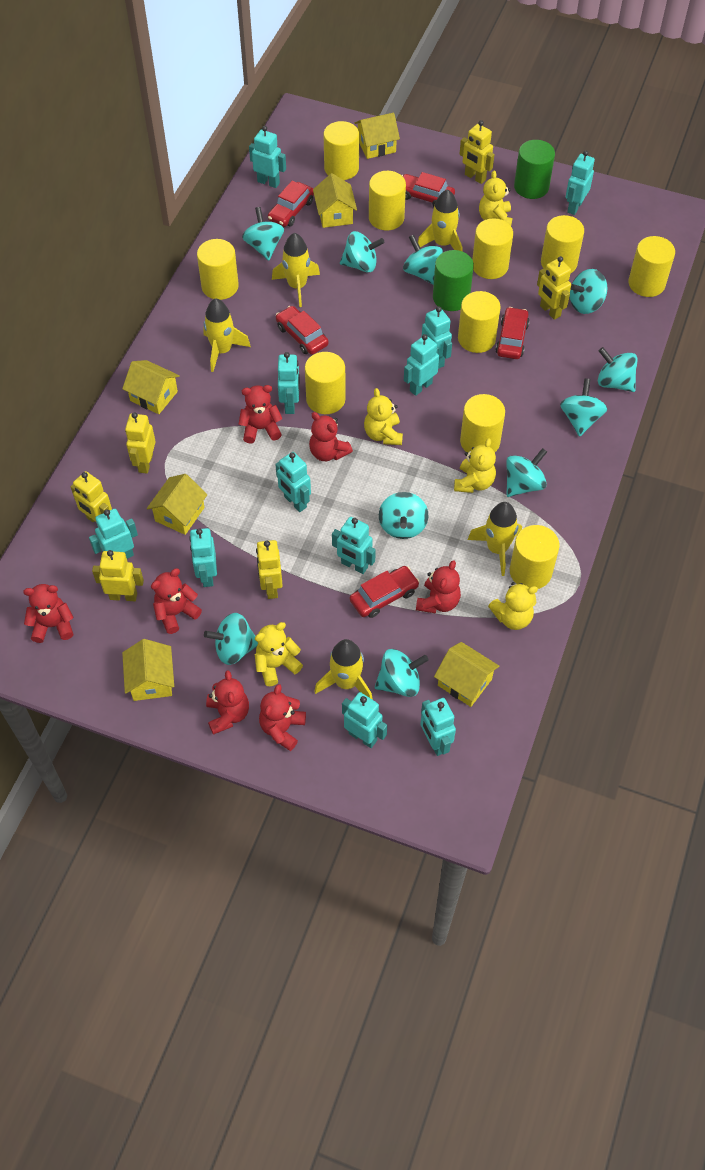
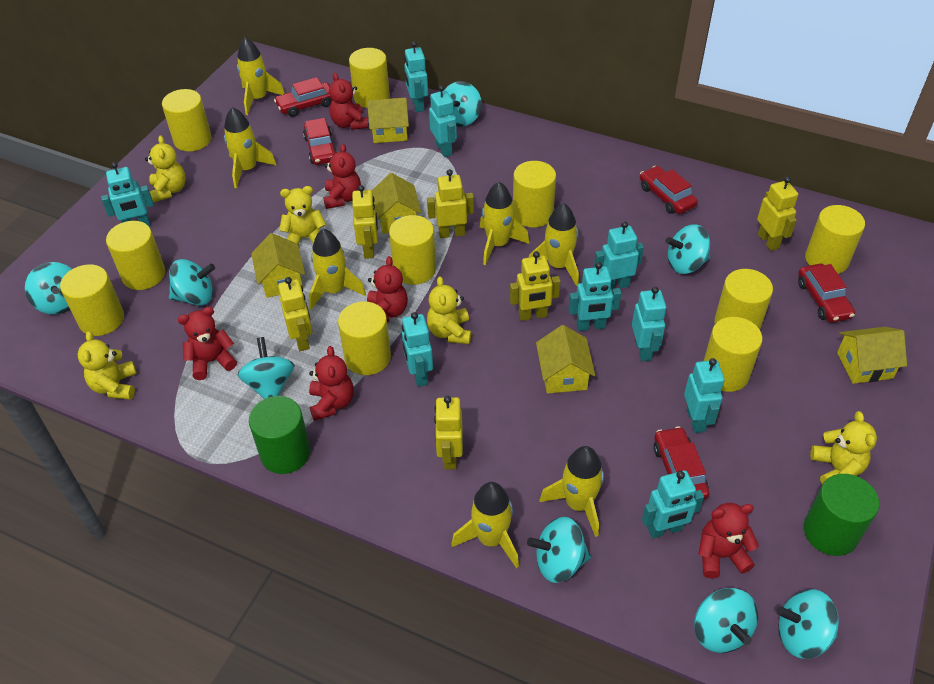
red teddy bear: [23,584,74,643] [151,568,202,634] [206,670,249,735] [239,385,282,444] [259,684,306,751] [309,412,353,461] [416,560,461,613] = 7 -> [178,307,237,380] [309,346,354,421] [323,144,361,209] [329,73,368,130] [367,256,408,322] [698,503,759,578] = 6
turquoise robot: [89,509,138,559] [189,528,217,587] [249,126,286,188] [275,452,311,512] [278,352,300,414] [332,517,376,574] [342,692,387,748] [404,334,439,396] [420,698,456,756] [422,306,452,369] [566,151,595,215] = 11 -> [101,162,154,226] [402,312,433,387] [404,42,428,112] [429,85,457,157] [569,262,621,331] [594,221,644,289] [632,287,666,361] [642,470,704,538] [684,358,725,433] = 9
turquoise spinning top: [204,613,258,665] [242,207,284,261] [340,231,385,272] [375,649,429,697] [379,492,429,539] [403,235,443,285] [506,448,547,497] [560,378,607,437] [570,269,608,314] [598,347,638,392] = 10 -> [25,262,72,315] [169,259,215,305] [238,337,295,399] [445,81,482,127] [527,517,591,583] [666,224,710,274] [694,588,758,653] [776,589,839,659] = 8
yellow house: [122,360,180,414] [122,639,174,701] [147,474,208,535] [313,173,357,228] [355,113,400,159] [434,642,499,707] = 6 -> [251,233,305,298] [367,98,409,143] [372,173,421,234] [536,325,595,394] [837,327,907,384] = 5
yellow rocket: [203,298,251,372] [272,233,320,307] [314,639,373,700] [418,189,463,252] [467,502,522,576] = 5 -> [224,107,276,188] [237,37,285,115] [309,229,366,310] [452,482,519,568] [480,182,529,265] [529,203,579,286] [539,446,604,537] = 7

